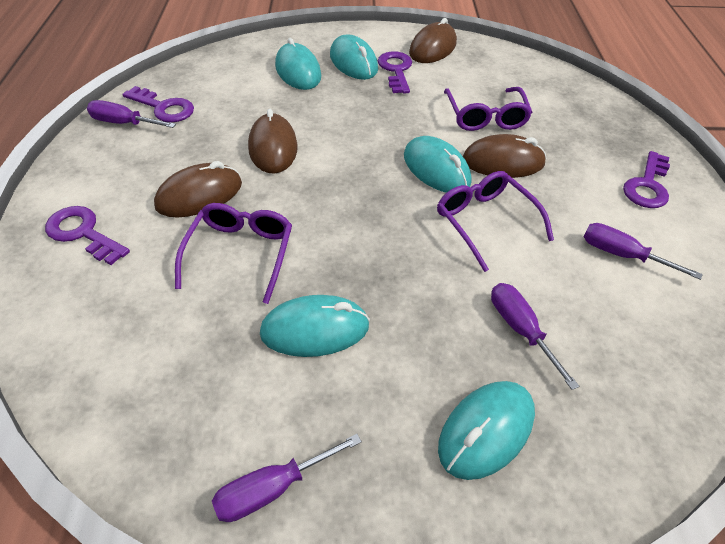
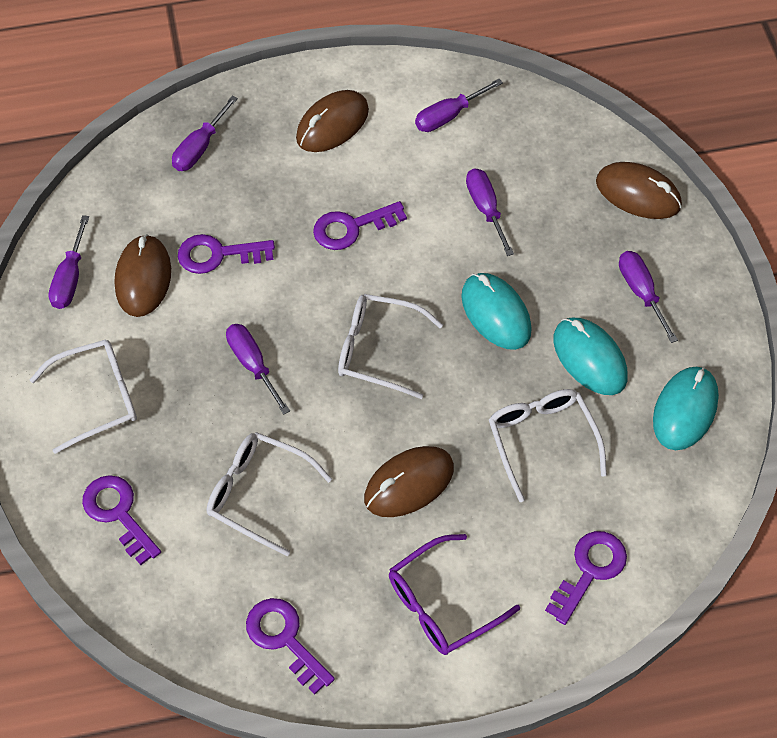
purple glasses: [175,203,292,304] [437,171,554,272] [444,87,533,131] = 3 -> [389,534,520,655] = 1
purple key: [45,206,130,265] [122,86,194,122] [378,51,412,94] [623,151,670,208] = 4 -> [82,475,161,565] [178,234,275,274] [246,598,335,695] [313,201,407,250] [545,531,627,625] = 5
purple screwdriver: [87,100,176,128] [212,434,362,522] [491,283,579,390] [583,223,703,280] = 4 -> [48,215,89,309] [172,95,238,171] [226,324,290,414] [415,79,503,132] [466,168,514,256] [619,251,678,343] = 6
turquoise mouse: [260,295,370,357] [275,38,321,90] [330,35,378,80] [404,136,471,193] [438,381,535,480] = 5 -> [461,273,532,350] [553,318,627,395] [653,367,719,450] = 3
white glasses: none = 0 -> [30,339,137,454] [207,432,332,557] [338,294,443,399] [489,389,607,502] = 4

